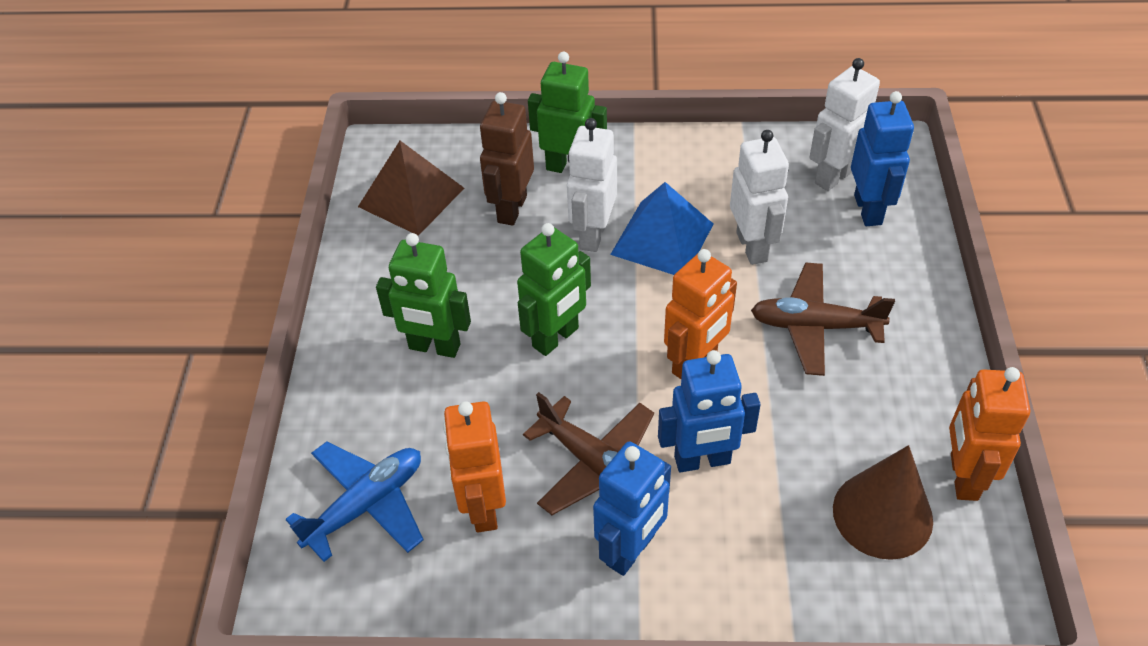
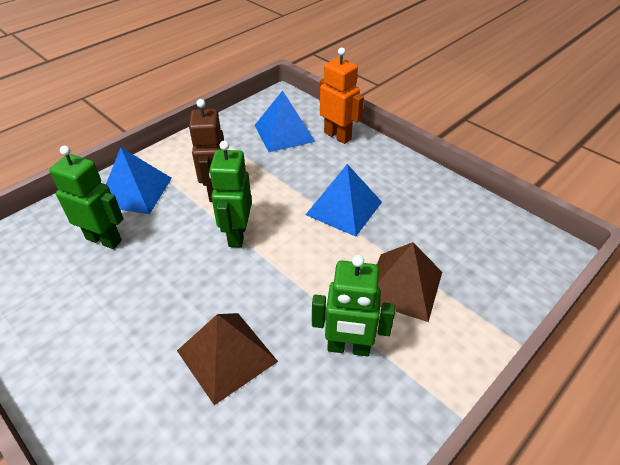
blue plane: [285,441,424,562] = 1 -> none = 0
blue pyramid: [610,182,713,275] = 1 -> [106,148,172,214] [255,90,315,152] [306,164,382,237] = 3
blue robot: [593,442,671,576] [658,350,761,472] [851,91,914,226] = 3 -> none = 0
brown cone: [833,445,933,560] = 1 -> none = 0
brown plane: [523,392,654,515] [751,263,895,376] = 2 -> none = 0
brown pyramid: [358,141,464,236] = 1 -> [177,313,278,405] [377,242,442,322] = 2
orange robot: [443,401,506,532] [664,249,737,379] [949,367,1030,501] = 3 -> [320,47,364,144] = 1
white robot: [567,118,617,252] [730,130,789,265] [809,58,880,191] = 3 -> none = 0

